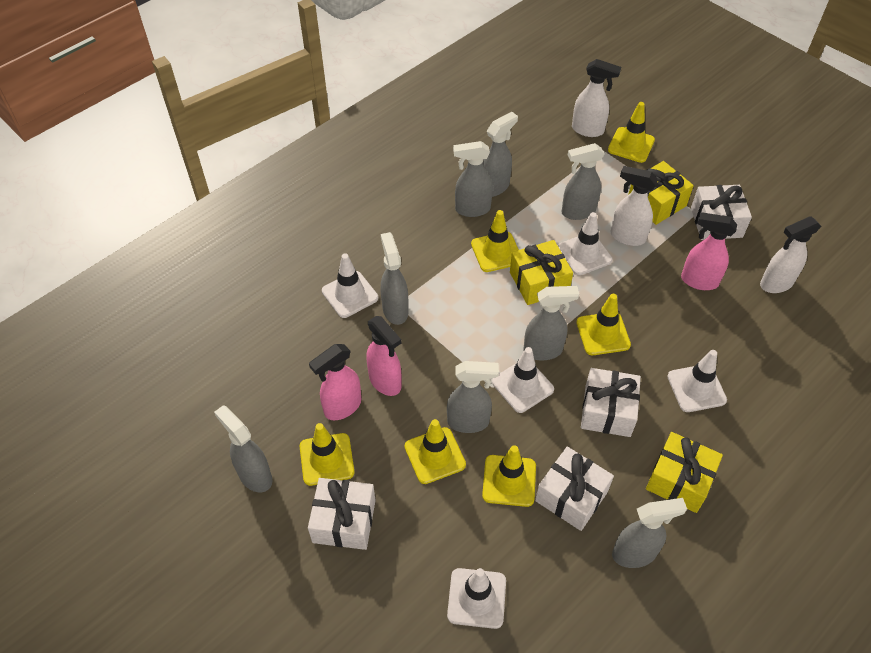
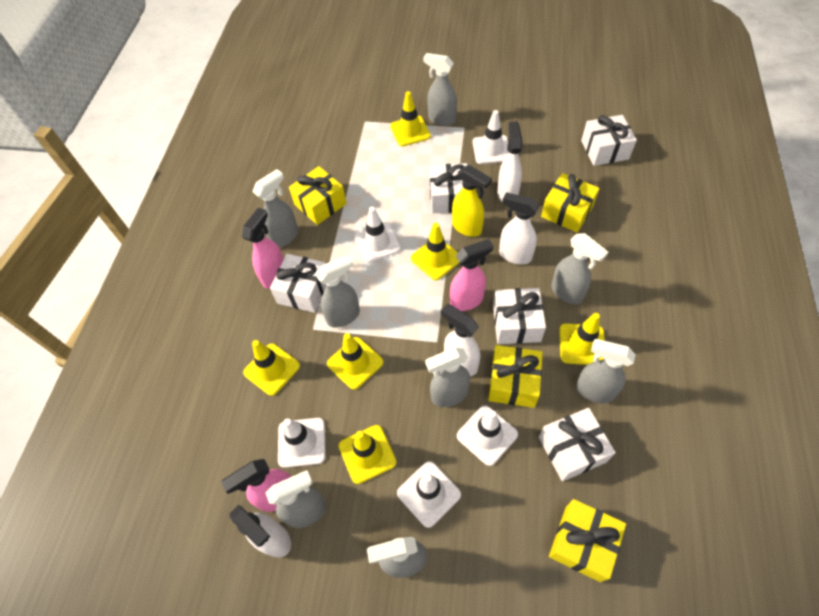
white gift: [308,478,376,550] [535,446,614,531] [581,368,641,437] [691,185,752,240] = 4 -> [270,254,326,313] [429,163,468,213] [493,288,546,344] [539,408,616,482] [581,115,637,166] = 5
white spray bottle: [572,59,621,137] [611,166,658,246] [760,216,821,293] = 3 -> [230,504,291,558] [441,304,480,376] [497,122,523,202] [499,192,539,264] = 4
yellow gift: [510,240,573,305] [628,161,694,225] [646,432,723,513] = 3 -> [289,166,347,225] [488,345,543,408] [541,173,600,233] [549,499,626,582] = 4
yellow spray bottle: none = 0 -> [452,165,492,237] = 1

